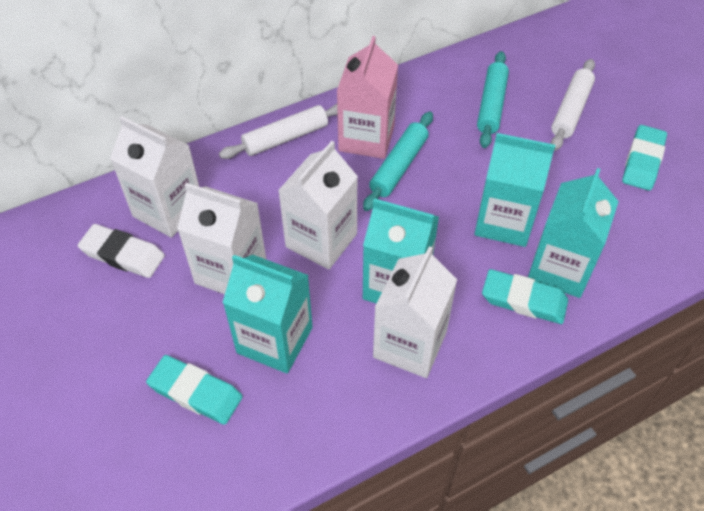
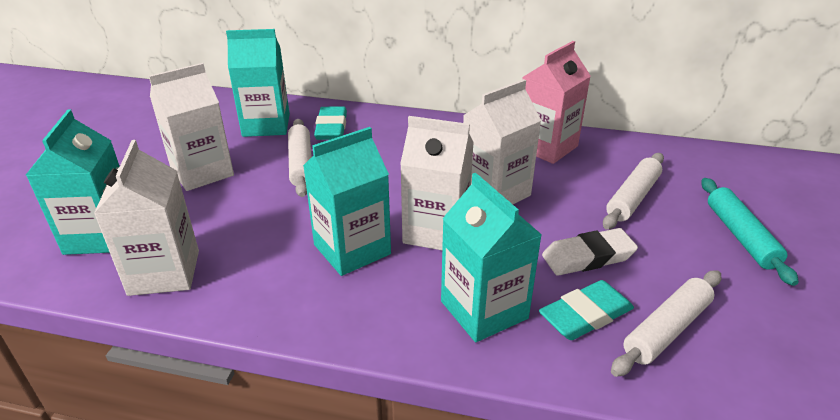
turquoise eraser: [146,355,243,425] [482,269,568,324] [622,125,667,191] = 3 -> [314,106,347,140] [539,280,634,340] = 2
turquoise rolling pin: [363,112,433,211] [477,51,509,148] = 2 -> [701,178,799,286] = 1
white rolling pin: [219,104,338,159] [551,59,595,151] = 2 -> [288,119,312,197] [603,153,664,229] [611,270,721,377] = 3

